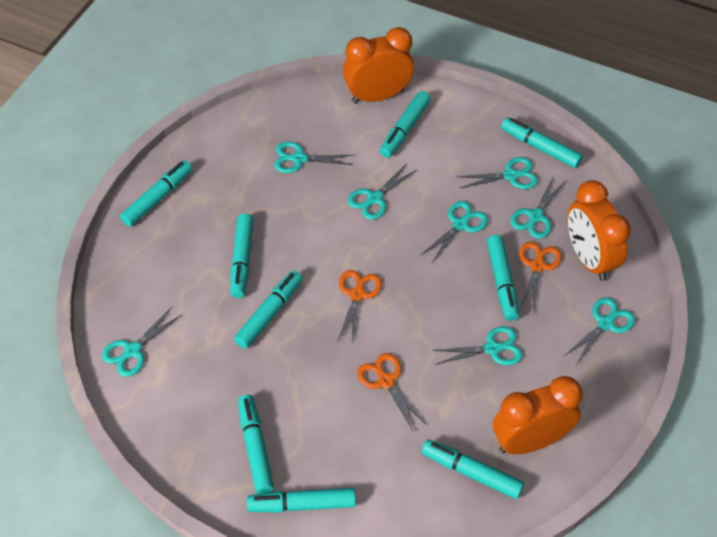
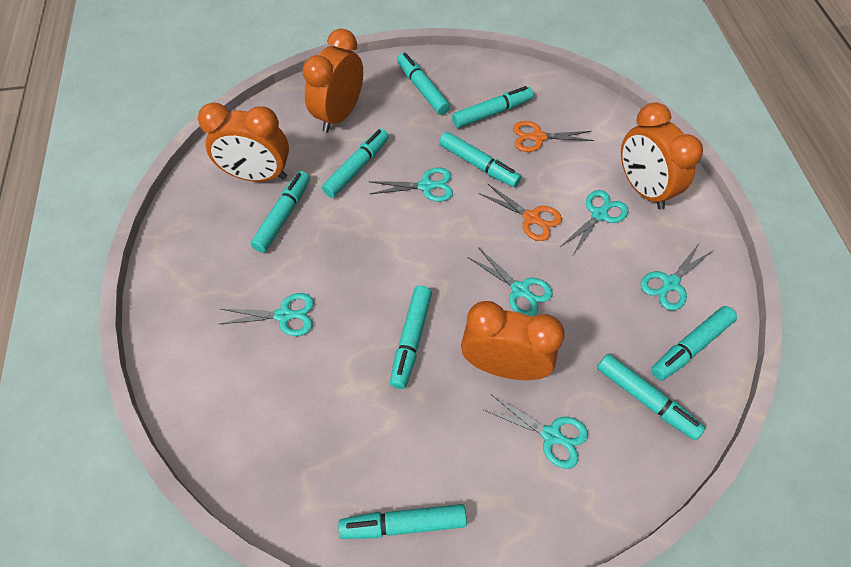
orange clock: [343,27,414,104] [493,376,583,454] [567,180,631,281] = 3 -> [198,102,289,182] [302,29,363,132] [461,301,565,380] [621,102,703,209] = 4
orange scissors: [337,270,382,344] [357,353,427,432] [519,242,562,311] = 3 -> [479,183,562,241] [513,121,594,152] = 2
turquoise scissors: [102,307,181,377] [274,142,353,173] [348,163,417,220] [421,201,488,263] [432,326,523,365] [456,157,538,189] [510,176,566,239] [564,297,635,365] = 8 -> [219,293,314,336] [370,168,453,202] [468,247,553,317] [484,395,588,469] [560,190,628,255] [641,242,714,310] = 6

